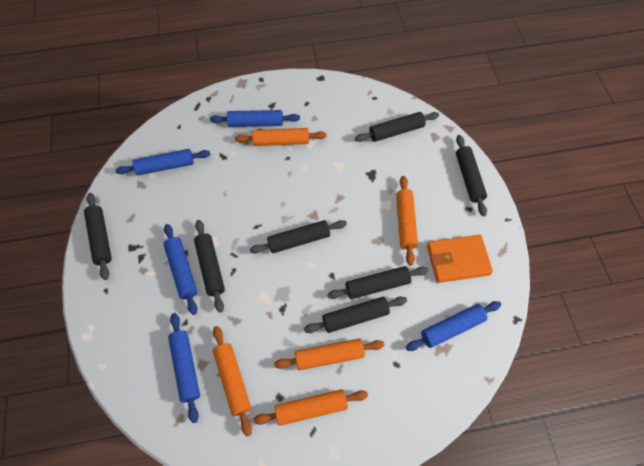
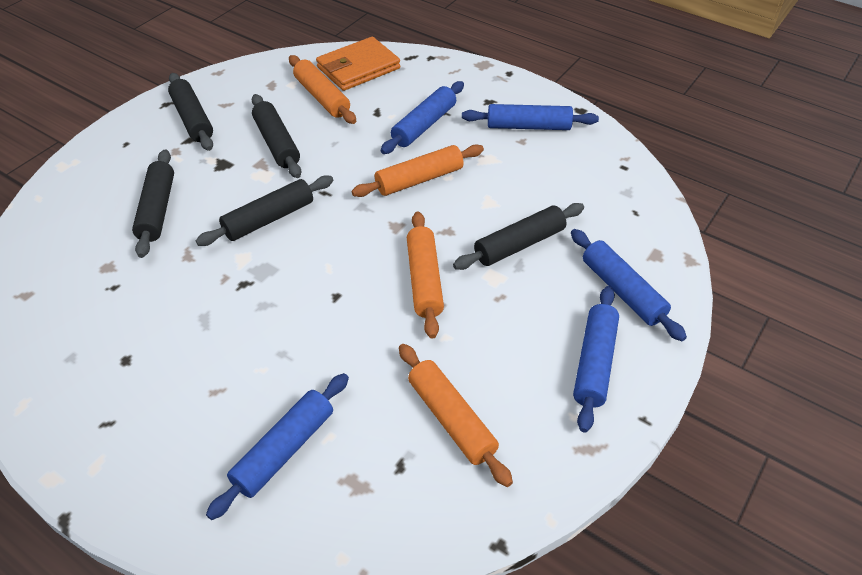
black rolling pin: [84,193,112,280] [194,220,225,313] [250,220,347,254] [304,297,407,333] [327,266,428,299] [355,112,439,142] [456,135,487,216] = 7 -> [132,149,174,258] [168,73,213,151] [196,175,333,246] [252,94,301,178] [453,203,584,270] = 5
orange rolling pin: [213,326,252,436] [235,128,327,146] [253,389,368,426] [274,338,384,370] [396,176,418,265] = 5 -> [289,55,356,124] [352,144,484,197] [399,344,513,487] [407,212,444,339] = 4

